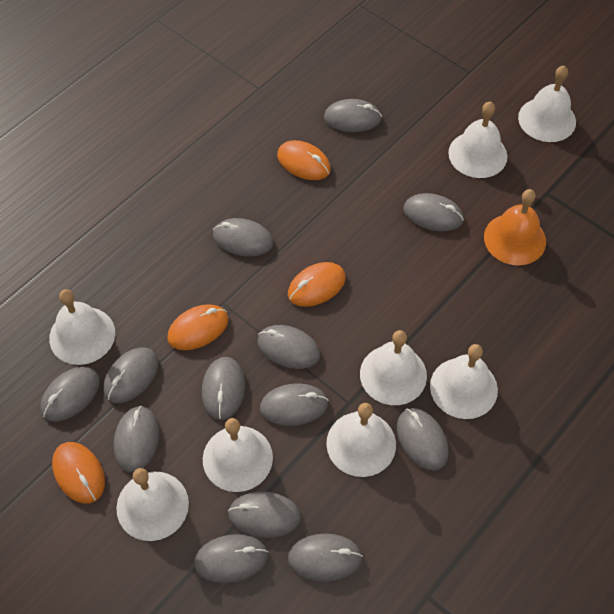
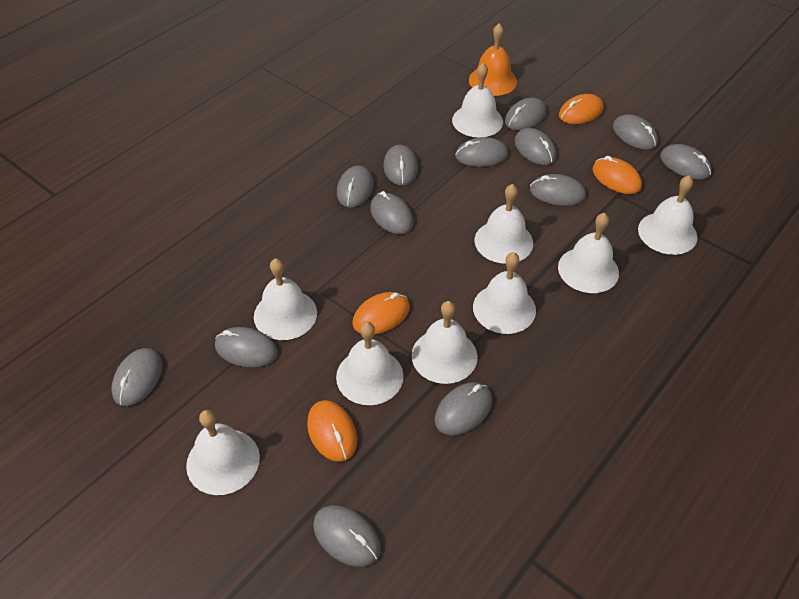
white bell: [49,289,115,365] [116,468,189,541] [203,418,273,492] [326,403,396,477] [360,330,427,405] [430,344,498,419] [448,102,507,178] [518,66,576,142] = 8 -> [186,410,260,495] [254,258,317,340] [336,322,404,405] [411,301,478,384] [452,63,503,137] [473,252,536,334] [475,184,533,264] [558,213,619,293] [638,175,697,255] = 9

